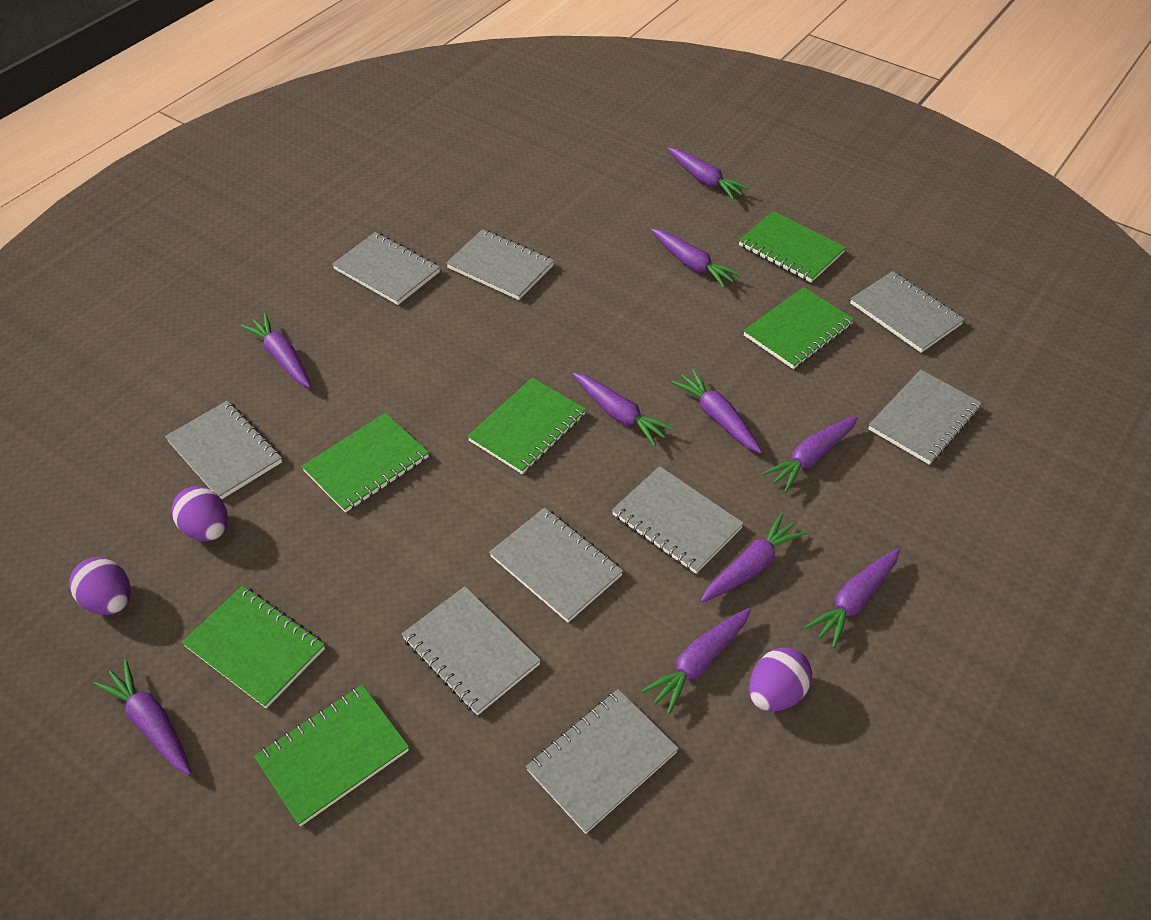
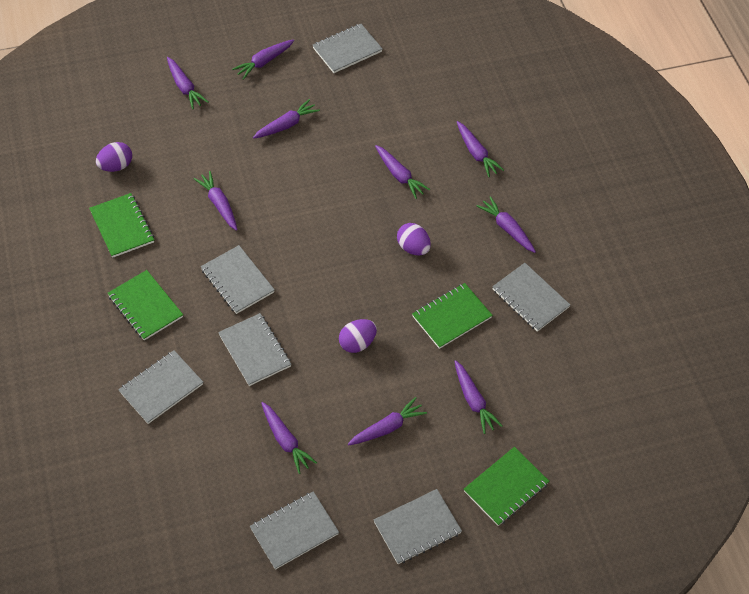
green notebook: [181,586,325,708] [254,685,409,826] [301,413,429,513] [467,377,586,474] [739,211,846,282] [744,287,854,369] = 6 -> [89,193,154,258] [108,270,183,341] [412,283,493,349] [464,447,549,526] = 4
grey notebook: [165,401,282,499] [332,232,440,305] [402,586,541,715] [446,229,554,300] [489,507,623,622] [526,689,679,834] [612,466,744,574] [850,271,965,353] [868,370,982,465] = 9 -> [118,350,203,424] [201,245,275,314] [218,313,291,386] [250,491,339,570] [312,24,383,73] [374,489,462,564] [492,263,570,332] = 7

